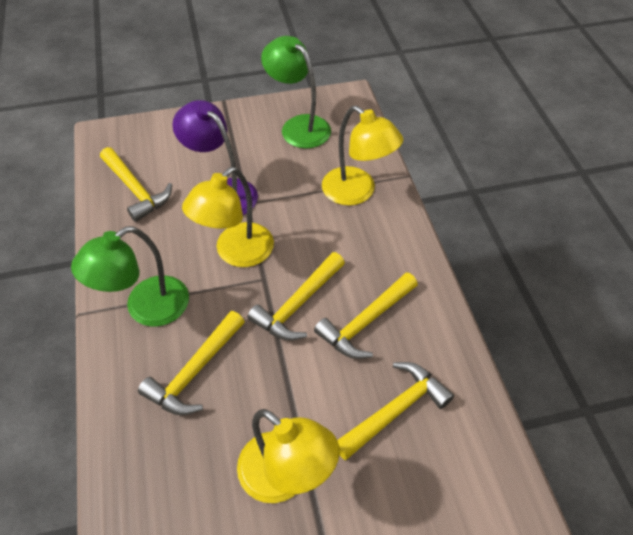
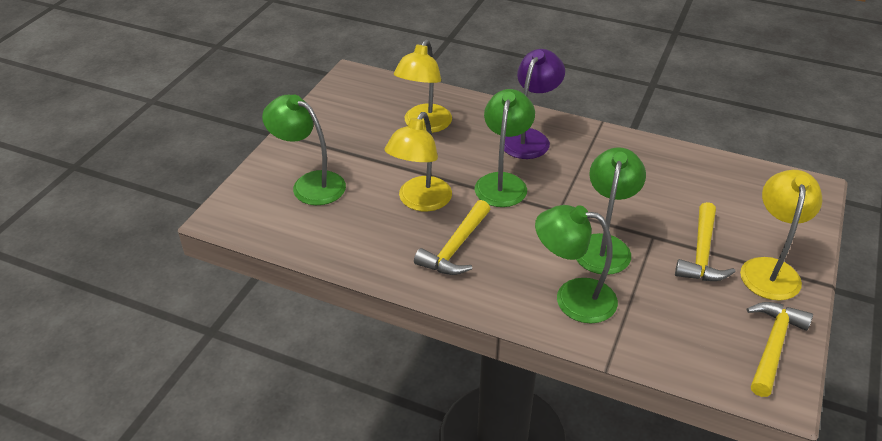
green lamp: [71,226,189,327] [261,36,331,149] = 2 -> [262,95,346,205] [474,89,535,207] [535,205,618,323] [576,147,646,275] = 4
yellow hammer: [100,147,172,222] [138,311,245,415] [247,252,345,341] [314,272,418,359] [337,362,454,460] = 5 -> [414,200,490,275] [675,202,735,281] [747,302,813,397] = 3

